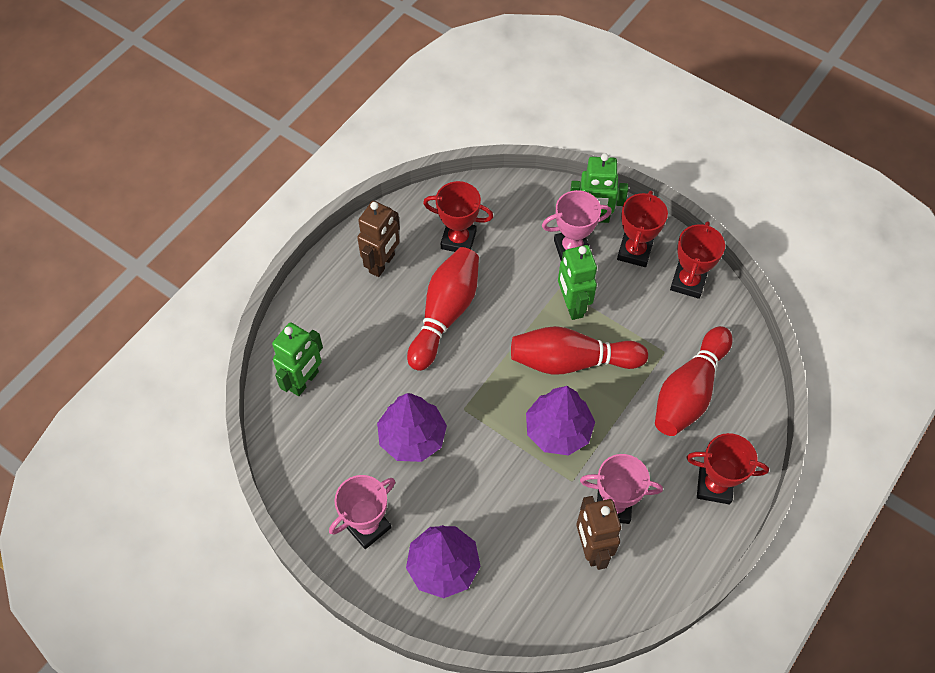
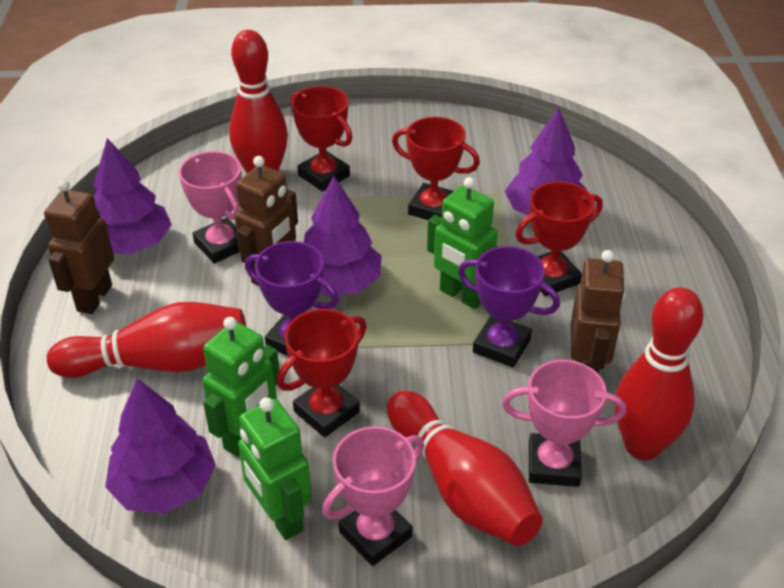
brown robot: [357,201,400,277] [577,496,621,570] = 2 -> [44,180,114,314] [235,156,298,286] [571,250,626,374] = 3
purple tree: [377,393,447,462] [406,525,481,598] [526,386,595,455] = 3 -> [93,138,172,255] [105,378,216,514] [304,176,382,296] [505,107,587,216] = 4
purple trophy: none = 0 -> [245,241,339,356] [458,246,560,368] = 2
red bowling pin: [407,247,479,371] [511,326,648,375] [655,326,733,436] = 3 -> [47,302,247,378] [229,30,288,174] [387,391,543,546] [615,287,704,460] = 4

